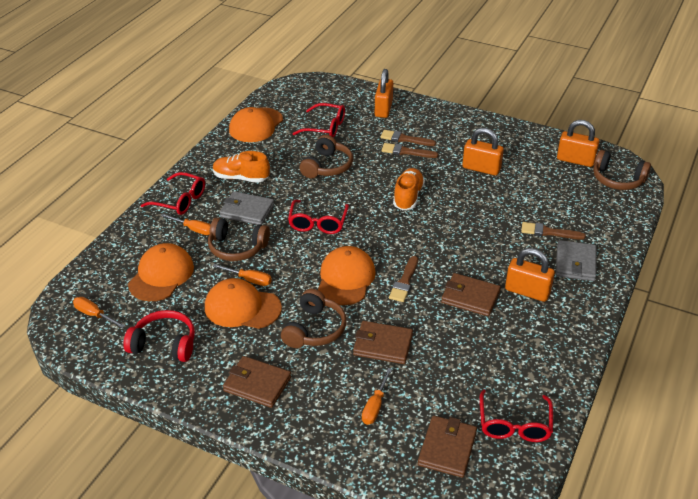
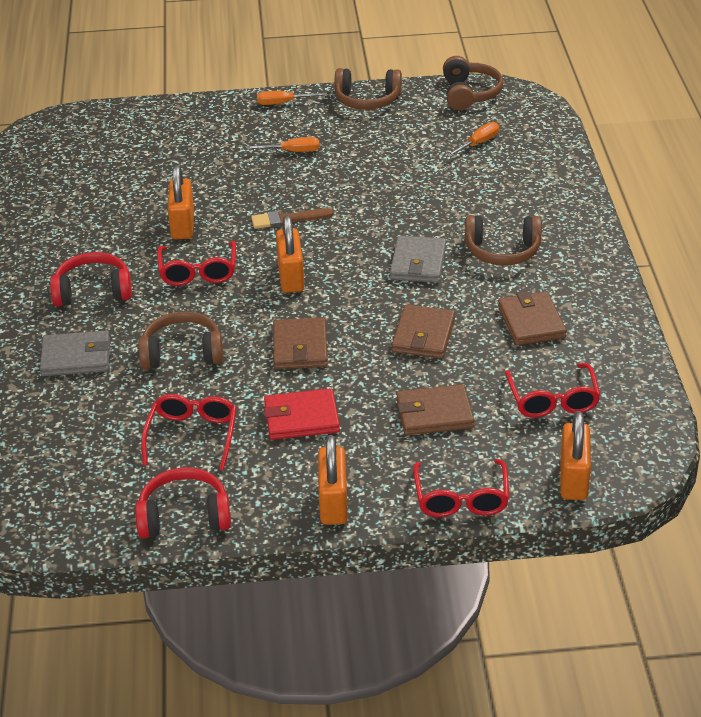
brown brush: [381,130,436,146] [382,143,438,158] [389,256,418,302] [521,222,586,240] = 4 -> [251,208,334,229] = 1
orange cap: [128,243,194,301] [205,278,282,329] [229,107,283,142] [318,246,376,305] = 4 -> none = 0
orange screwdriver: [73,297,125,328] [161,214,211,235] [213,264,272,286] [362,368,392,425] = 4 -> [246,137,320,152] [257,91,327,105] [447,122,499,157] = 3
orange shoe: [213,151,270,183] [393,168,425,210] = 2 -> none = 0
red headphones: [123,310,195,362] = 1 -> [50,252,132,307] [135,468,231,538] = 2
red wallet: none = 0 -> [264,388,340,440] = 1

